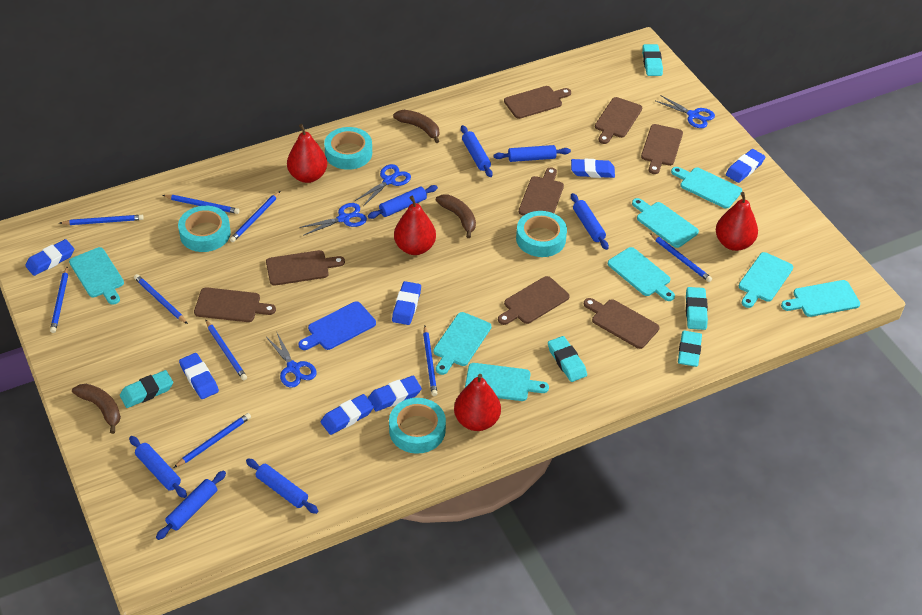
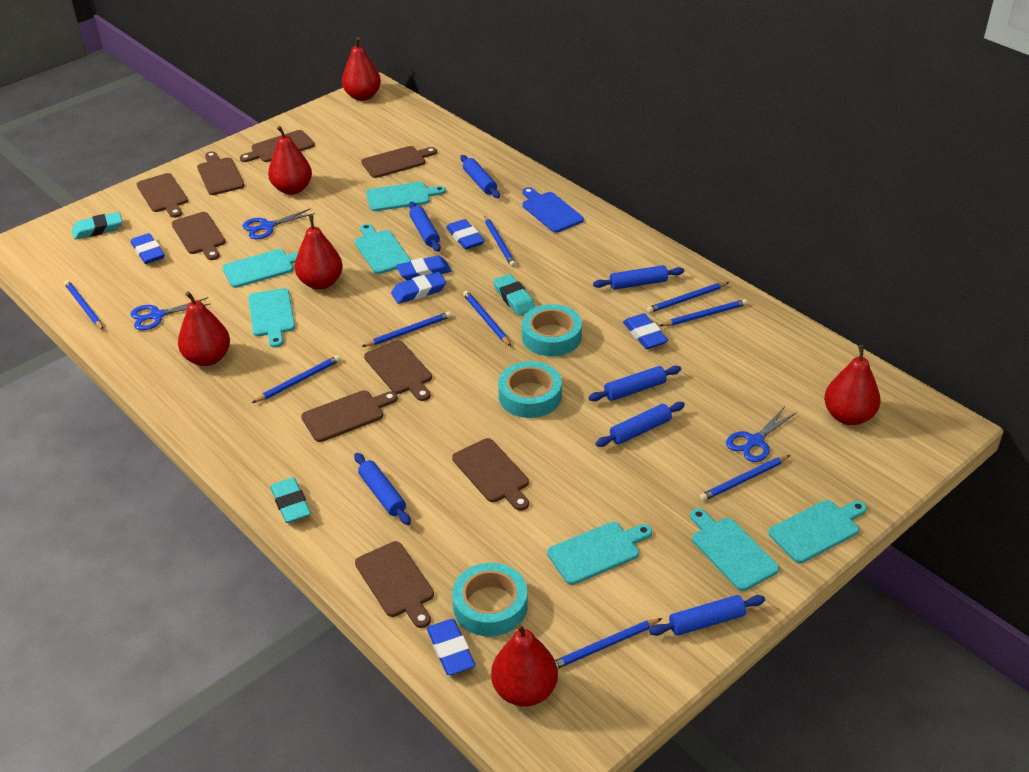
blue eraser: [25,239,74,276] [179,353,219,399] [321,394,374,435] [368,376,422,412] [392,281,421,325] [571,159,615,178] [726,149,765,183] = 7 -> [131,233,165,264] [391,272,446,304] [396,255,451,281] [427,619,475,675] [446,219,485,250] [623,313,668,349] = 6
blue scissors: [266,333,317,388] [299,203,367,236] [355,164,411,206] [656,95,715,128] = 4 -> [130,297,210,330] [243,208,315,239] [726,407,797,462] = 3
brown banana: [72,384,121,434] [393,110,439,143] [436,195,476,238] = 3 -> none = 0
brown cutting board: [194,287,276,322] [266,250,345,286] [498,276,570,325] [504,86,571,119] [519,167,564,216] [584,298,659,349] [595,97,642,144] [641,124,683,174] = 8 -> [137,173,188,218] [172,212,225,260] [197,151,244,195] [240,130,315,162] [301,390,398,442] [355,541,434,628] [361,146,437,178] [364,340,432,401] [452,438,529,511] = 9
red pear: [287,124,327,183] [394,196,436,255] [454,374,501,431] [716,192,758,251] = 4 -> [178,292,230,366] [268,126,312,195] [295,215,343,290] [342,37,381,101] [491,623,558,707] [824,345,880,425] = 6
turquoise cutting board: [69,247,124,305] [433,312,491,375] [465,363,549,401] [608,247,675,301] [632,198,699,248] [671,167,742,209] [739,252,793,308] [781,280,860,317] = 8 -> [223,249,299,288] [248,288,295,348] [355,223,411,274] [366,182,446,211] [547,522,652,585] [690,508,779,591] [768,500,867,563] = 7
turquoise eraser: [120,370,173,408] [548,336,587,382] [642,44,663,76] [678,331,702,367] [686,287,708,330] = 5 -> [72,212,122,240] [270,477,311,523] [493,274,535,316] = 3
turquoise tape: [178,206,231,252] [324,127,372,170] [389,398,446,454] [516,211,567,257] = 4 -> [452,563,528,637] [498,361,562,418] [522,304,582,356] = 3

